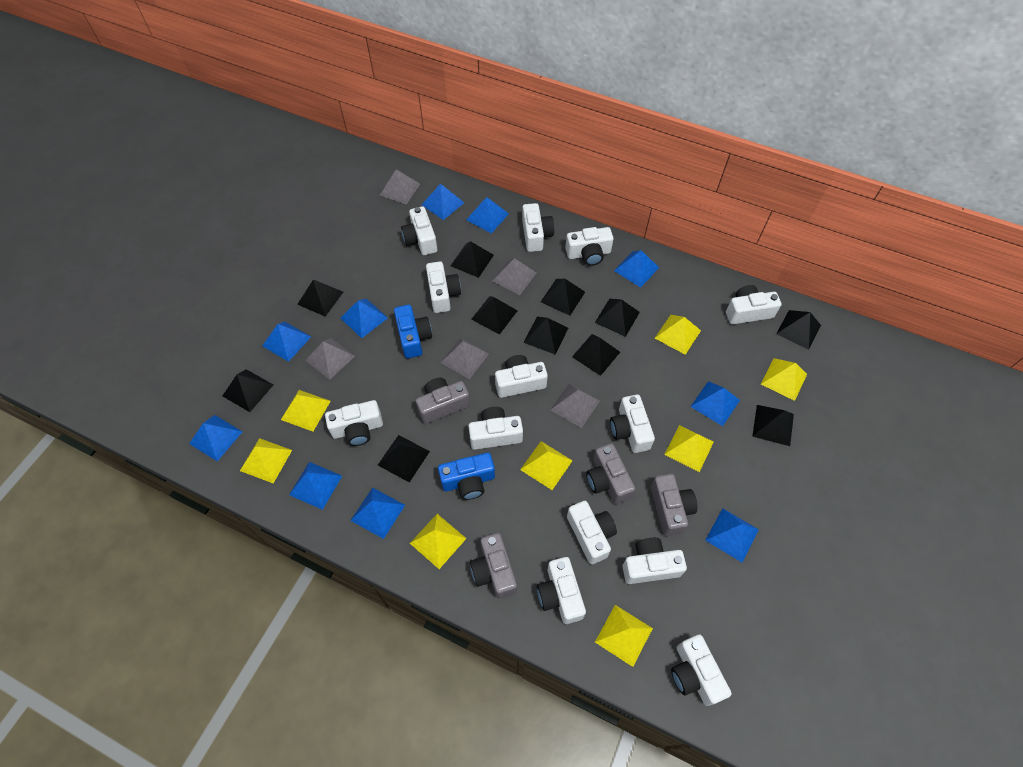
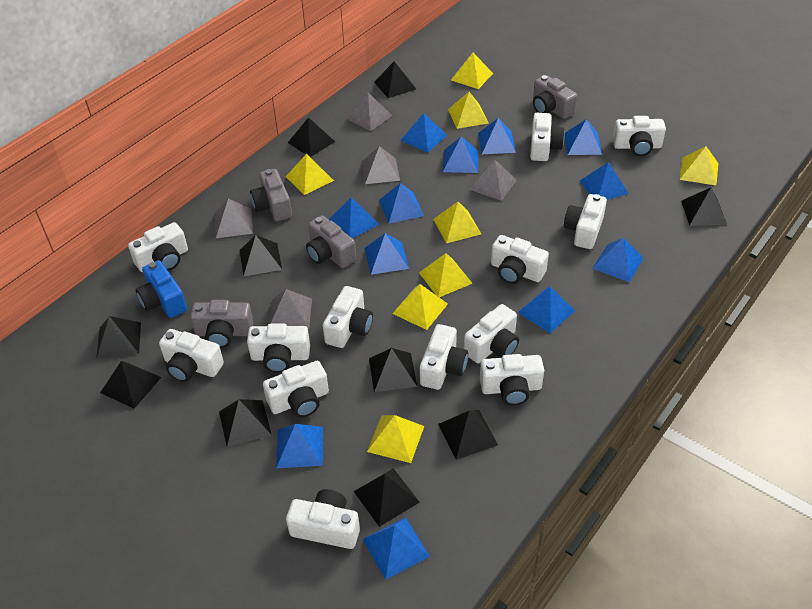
black pyramid: [223,369,273,412] [297,280,343,317] [378,435,430,482] [451,241,494,278] [471,296,518,335] [523,316,568,355] [541,279,585,316] [572,334,620,376] [595,299,640,337] [752,405,794,446] [776,310,821,350] = 11 -> [96,316,141,359] [100,361,161,409] [219,399,272,447] [240,235,282,277] [288,117,335,157] [354,468,420,527] [369,348,417,392] [374,61,416,98] [438,410,498,460] [681,187,727,226] = 10
blue camera: [394,305,432,358] [438,453,495,500] = 2 -> [136,260,187,318] = 1
blue pyramid: [189,415,242,461] [262,322,311,362] [289,462,342,510] [341,299,388,338] [350,488,405,539] [422,184,464,220] [466,197,509,233] [614,250,659,288] [690,381,740,426] [705,508,759,562] = 10 -> [276,424,323,468] [329,197,379,239] [362,517,430,580] [365,233,409,275] [379,183,424,224] [400,113,447,153] [443,136,478,173] [478,118,516,154] [518,287,575,333] [564,119,602,155] [580,162,629,200] [592,238,644,282] = 12

